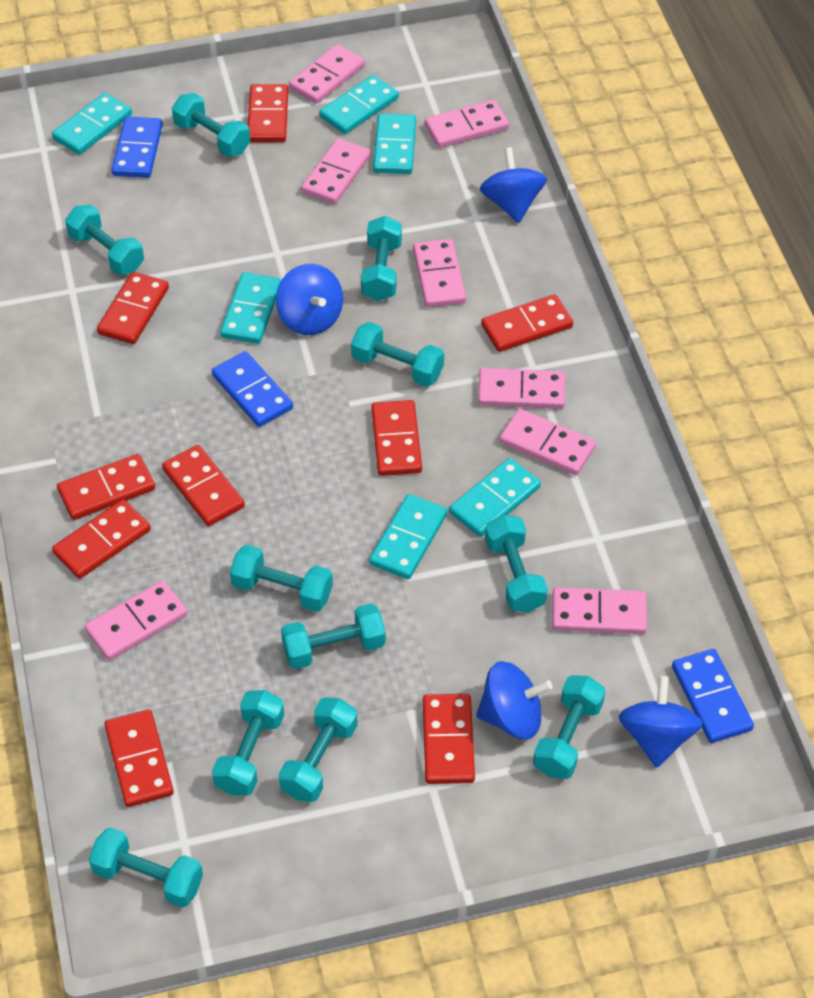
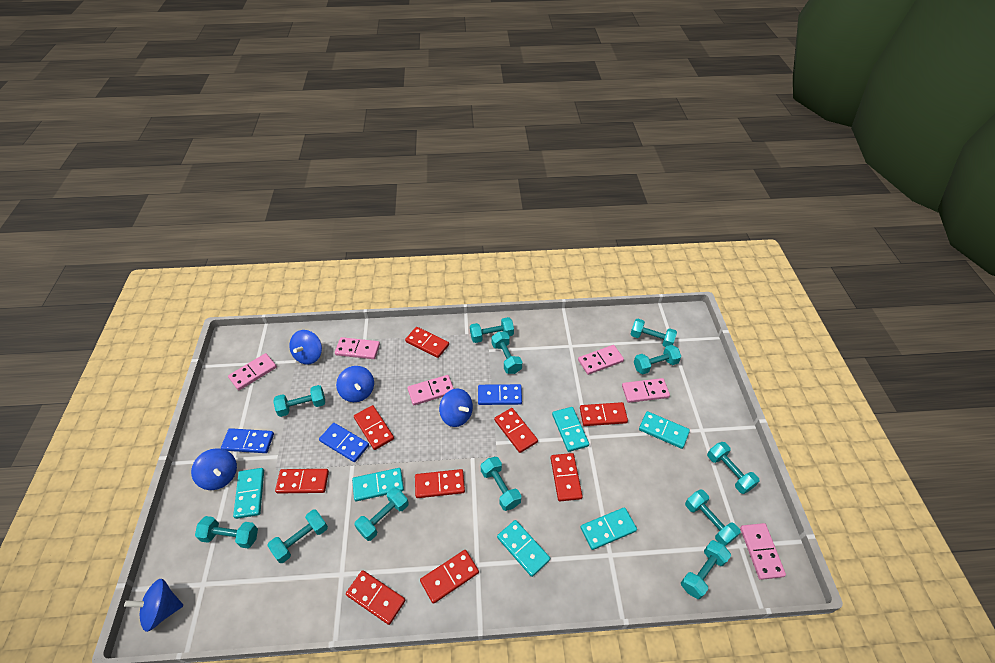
blue spinning top: [276,264,343,335] [476,661,553,739] [480,147,547,223] [619,676,702,768] = 4 -> [124,579,183,632] [191,448,237,490] [289,330,322,365] [336,366,374,402] [439,388,473,427] = 5
pink domino: [85,580,188,660] [289,44,365,104] [301,138,371,204] [413,239,466,308] [425,100,509,148] [478,368,565,409] [500,409,596,475] [552,587,647,634] = 8 -> [228,353,277,390] [335,337,380,359] [407,375,454,405] [578,345,624,375] [622,378,670,403] [740,523,786,580] = 6
turquoise dumbbell: [65,205,144,275] [89,827,203,908] [172,93,250,157] [212,690,284,796] [230,545,333,612] [279,697,358,802] [281,603,386,669] [351,322,444,387] [361,216,402,301] [485,515,548,613] [533,675,605,779] = 11 -> [195,516,258,548] [267,510,328,563] [273,385,325,417] [354,487,409,541] [470,317,514,343] [481,457,521,511] [491,332,522,374] [630,319,677,347] [634,345,681,374] [681,540,731,599] [685,489,741,546] [707,442,759,494] = 12

